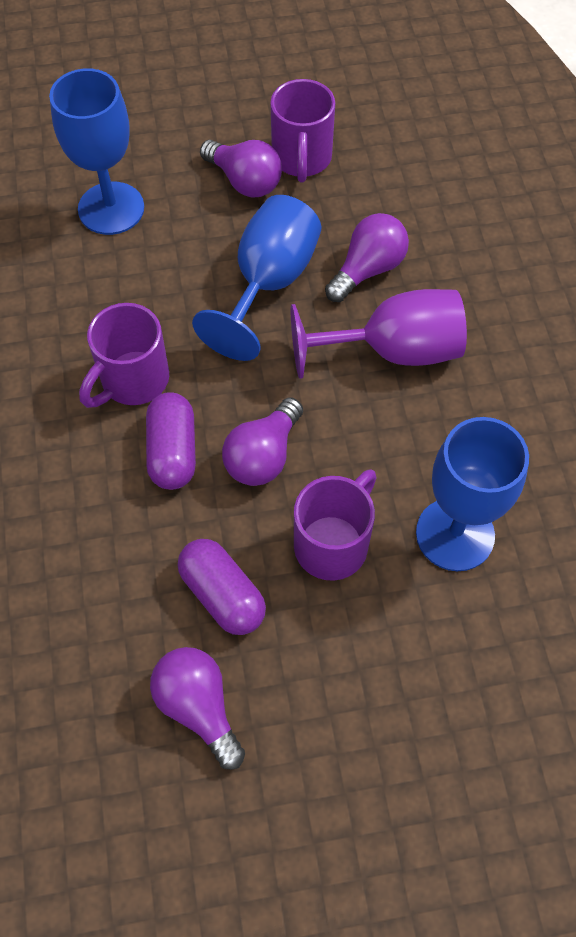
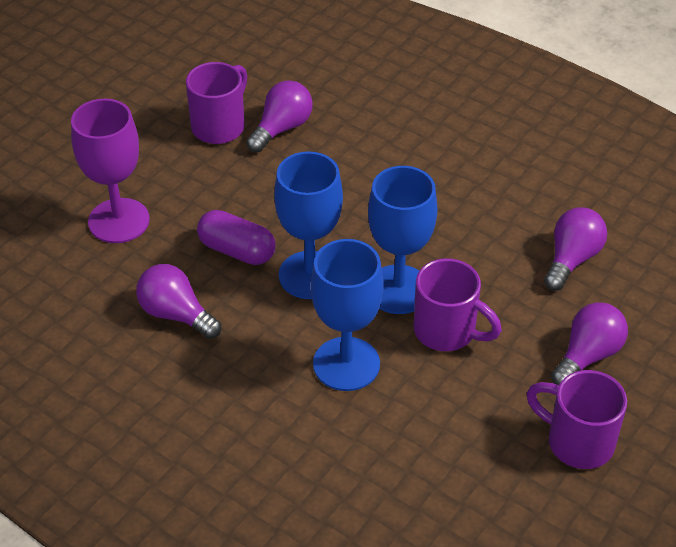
purple capsule: [146,392,196,490] [178,539,266,635] = 2 -> [197,210,276,265] = 1

